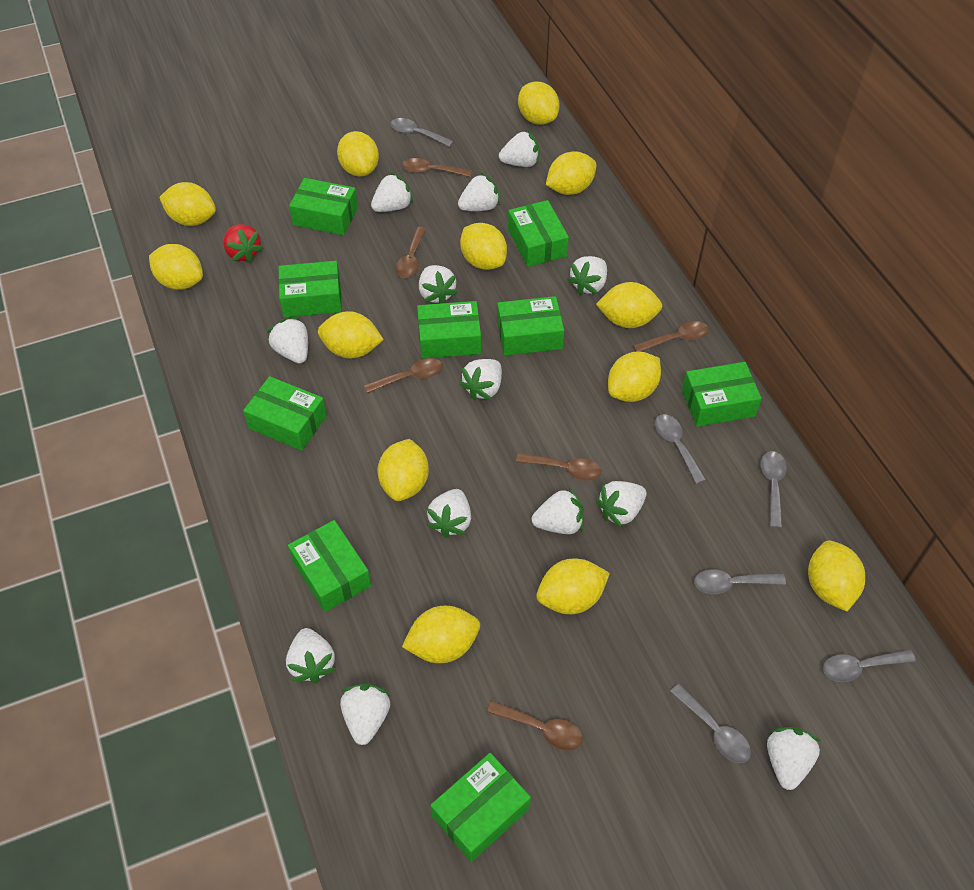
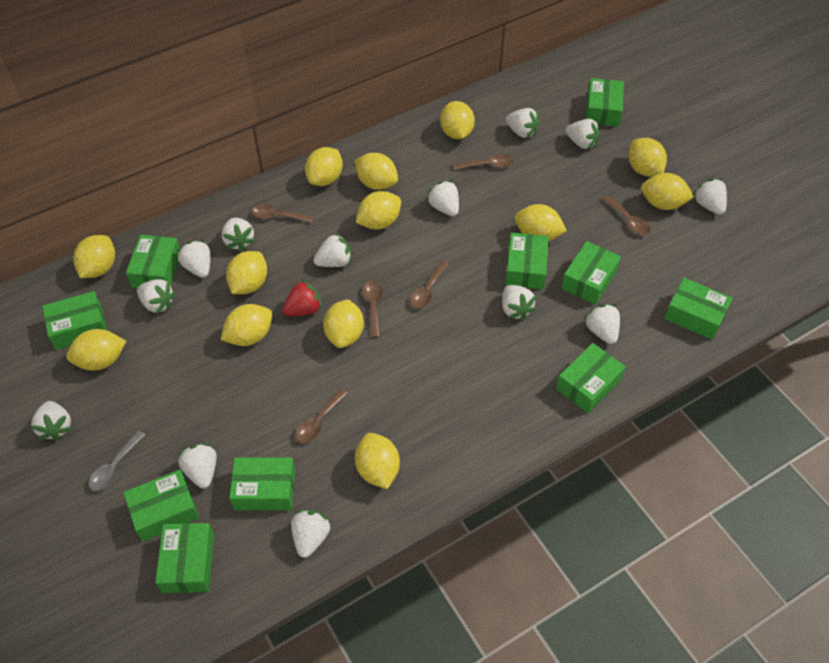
green box: [243,376,327,451] [279,261,342,317] [288,520,371,612] [289,178,358,235] [417,301,481,359] [431,753,531,862] [497,296,564,355] [508,200,569,267] [682,362,762,427] = 9 -> [42,291,107,350] [124,470,199,542] [126,235,180,288] [155,523,214,593] [229,458,295,510] [505,233,549,289] [556,343,626,413] [561,241,621,305] [586,78,624,127] [664,278,733,340] = 10
grey spoon: [390,118,454,147] [655,414,706,484] [670,684,751,763] [694,569,786,594] [760,451,787,528] [823,650,916,682] = 6 -> [89,430,145,491] = 1

